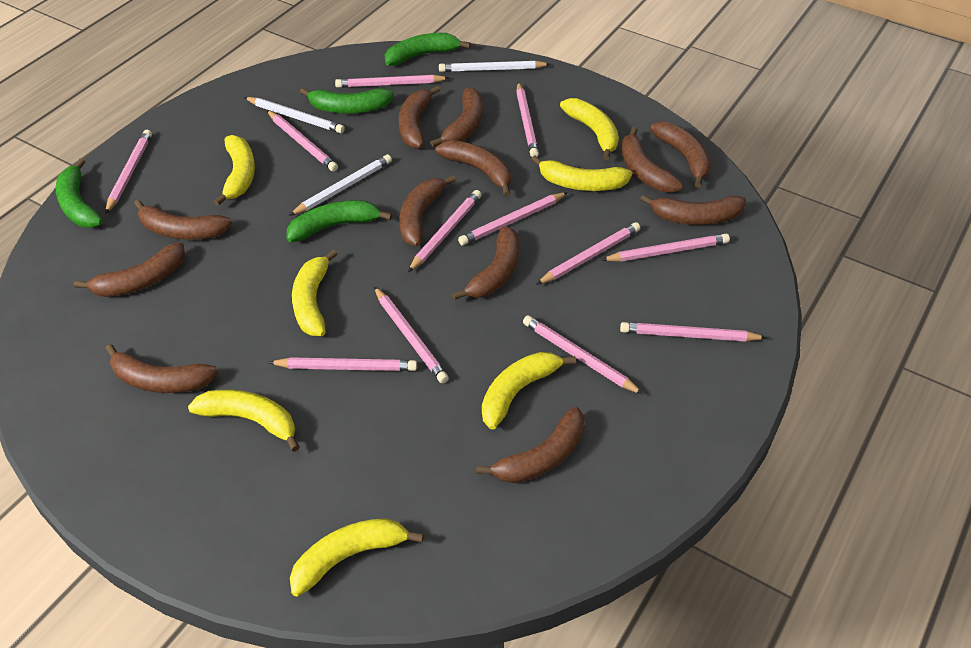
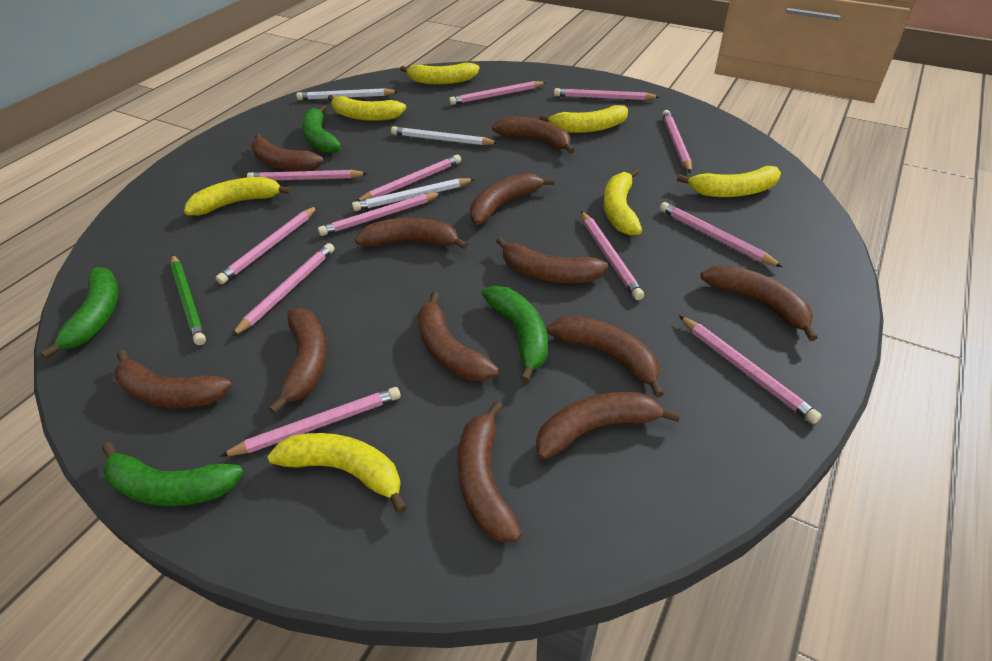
green pencil: none = 0 -> [171,255,206,345] = 1

